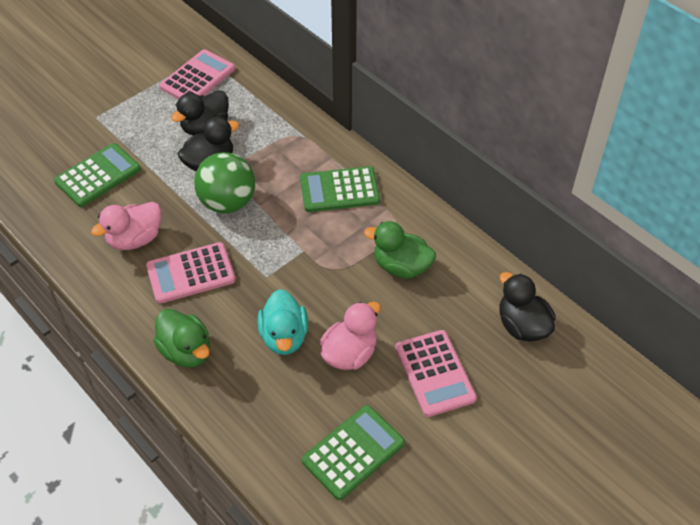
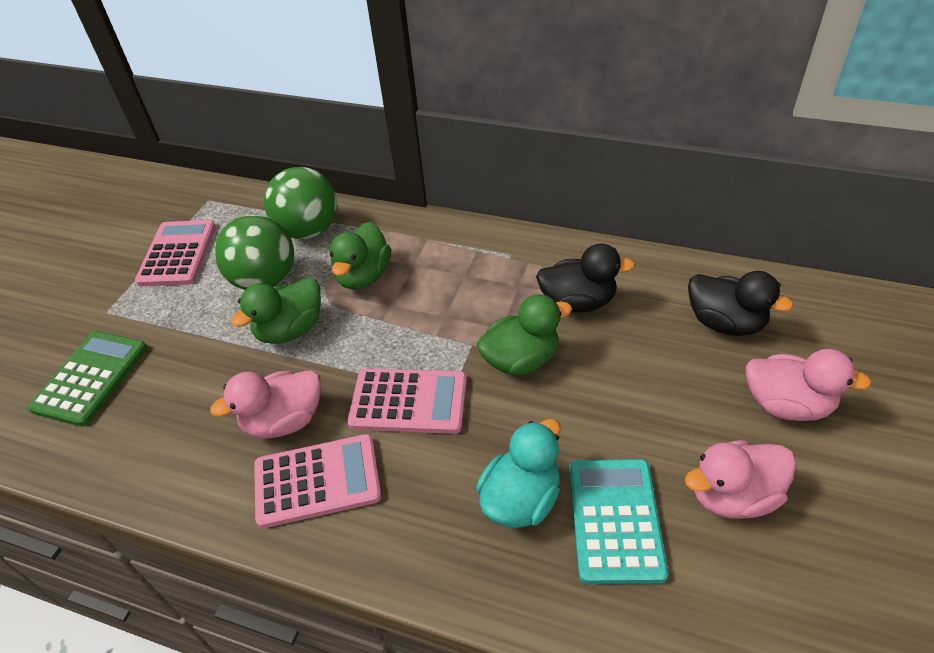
black duck: [171,90,229,136] [178,117,239,171] [499,272,555,342] = 3 -> [536,243,635,313] [688,271,793,336] = 2
green ball: [194,152,255,213] = 1 -> [215,215,294,290] [264,167,337,239] = 2
green calculator: [54,143,141,207] [300,166,380,212] [302,405,405,500] = 3 -> [28,331,147,427] = 1
green duck: [153,309,210,368] [364,221,436,278] = 2 -> [231,277,321,344] [329,222,391,290] [477,295,572,375] = 3
pink duck: [91,202,161,250] [320,302,381,370] = 2 -> [210,370,321,439] [685,440,796,519] [745,349,872,421] = 3
turquoise calculator: none = 0 -> [569,459,668,584] = 1

